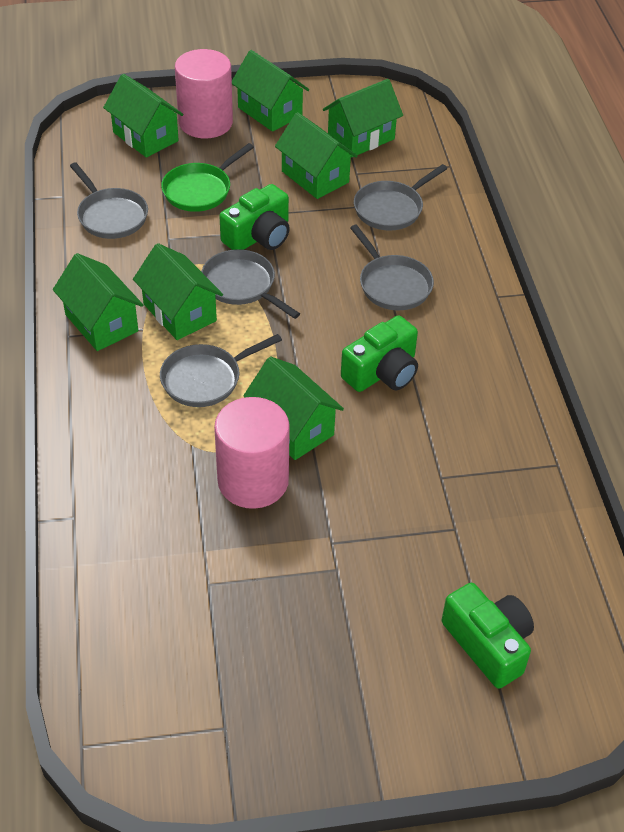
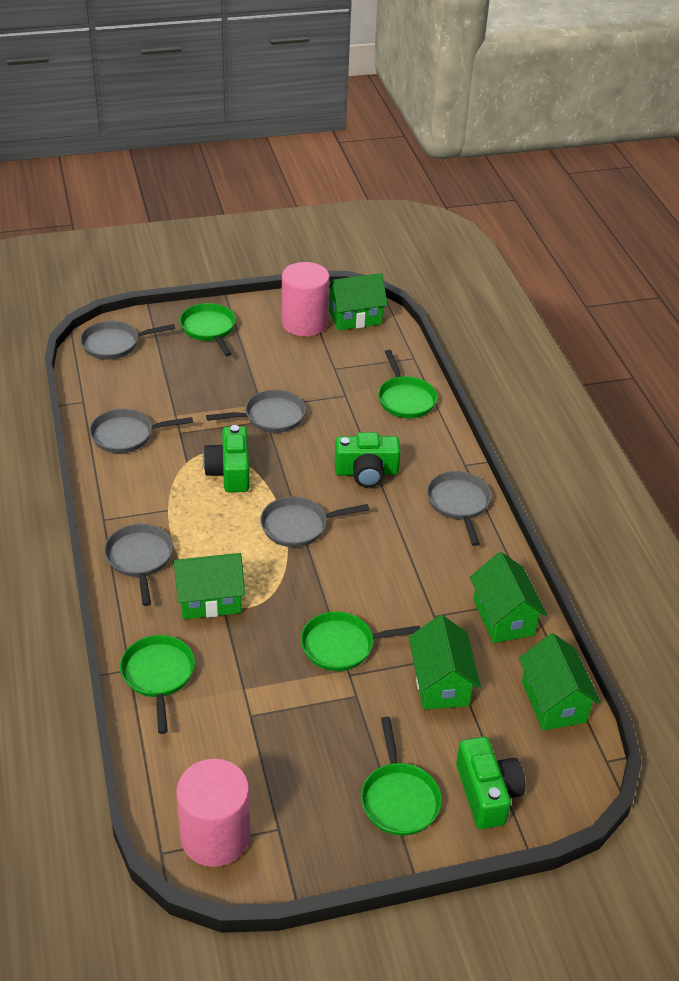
green house: [53,253,143,351] [103,74,184,158] [133,243,223,340] [232,50,309,132] [243,357,344,460] [275,112,357,199] [323,79,403,157] = 7 -> [173,553,245,620] [329,273,388,330] [409,615,481,710] [470,552,547,643] [519,633,601,730] = 5
green pan: [161,143,254,212] = 1 -> [120,635,195,734] [180,303,236,356] [301,612,420,671] [361,717,442,836] [378,350,437,418] = 5
grey pan: [70,162,148,239] [160,334,282,407] [201,249,300,319] [350,225,434,310] [354,164,447,231] = 5 -> [80,321,175,360] [89,409,193,453] [104,524,173,606] [206,390,306,433] [260,496,369,547] [427,471,491,546] = 6

